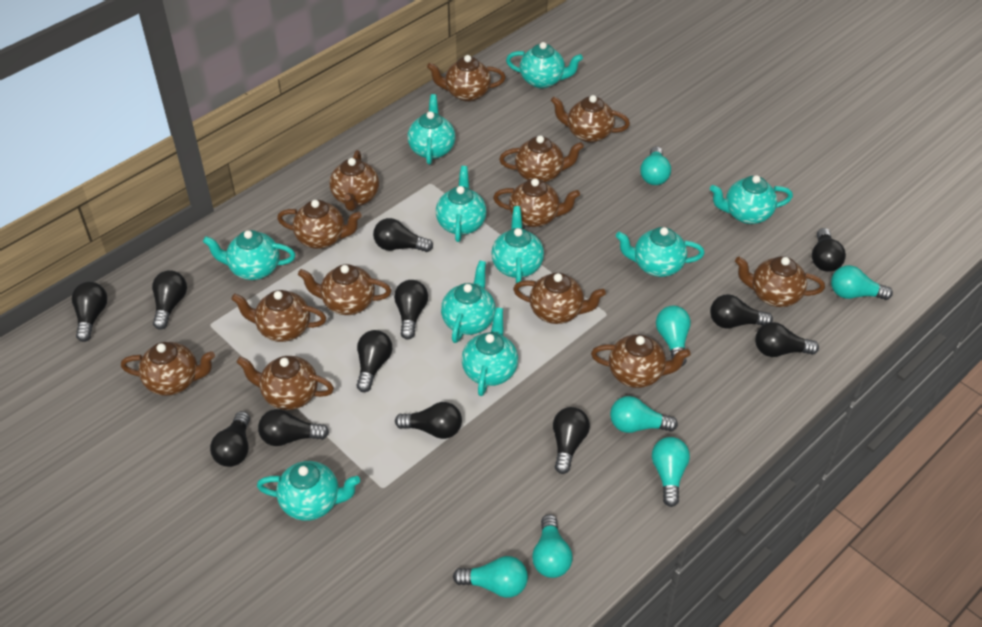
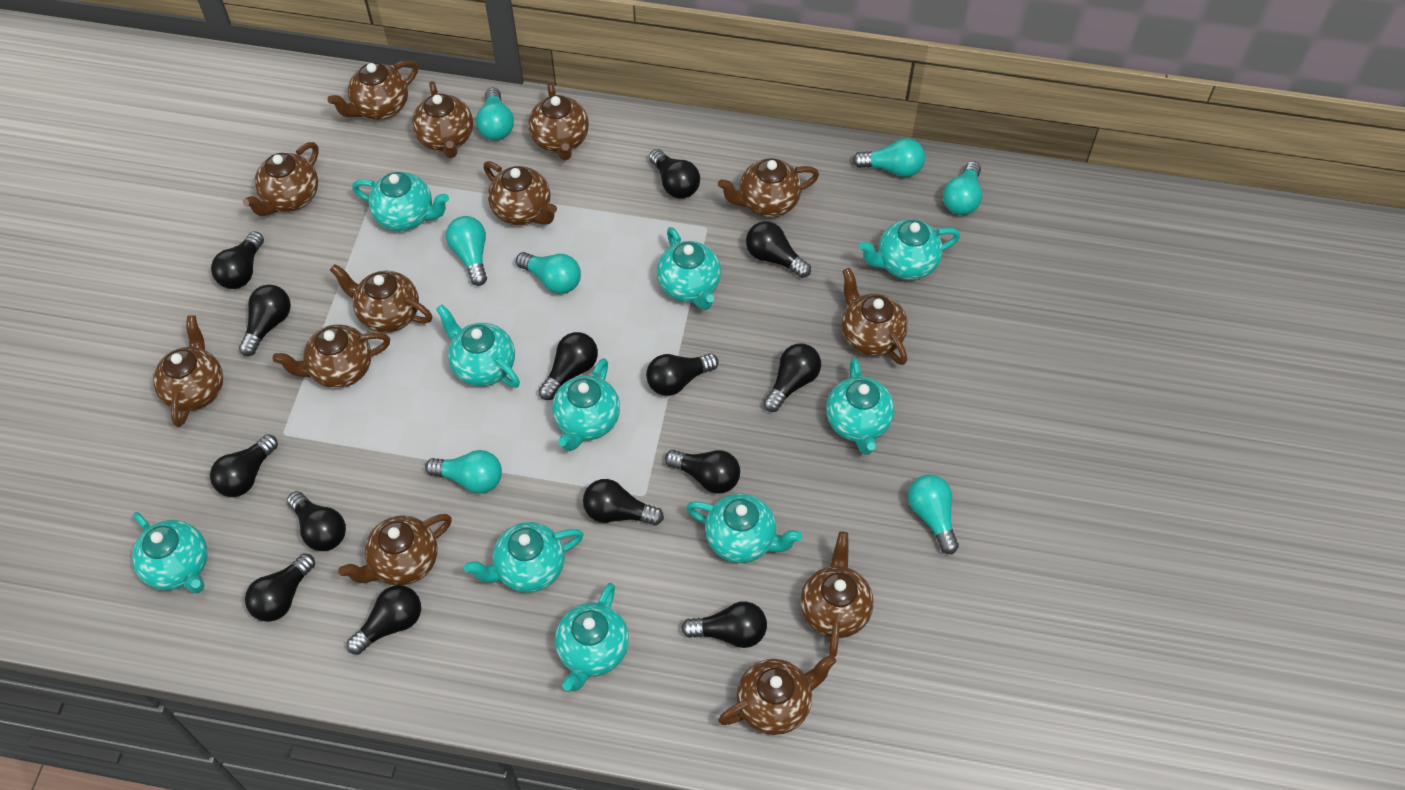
black light bulb: [72,282,107,342] [152,270,187,330] [210,411,250,467] [258,409,329,446] [356,330,392,392] [373,218,433,252] [394,280,428,340] [395,402,462,439] [553,407,590,474] [710,294,773,329] [755,322,819,357] [812,228,846,272] = 12 -> [210,434,278,497] [211,231,264,289] [239,285,291,356] [245,553,315,622] [287,491,346,551] [347,585,421,655] [539,332,598,400] [583,479,664,525] [646,353,719,396] [649,149,700,199] [665,450,740,494] [681,601,767,648] [746,221,811,278] [763,343,821,412] = 14

